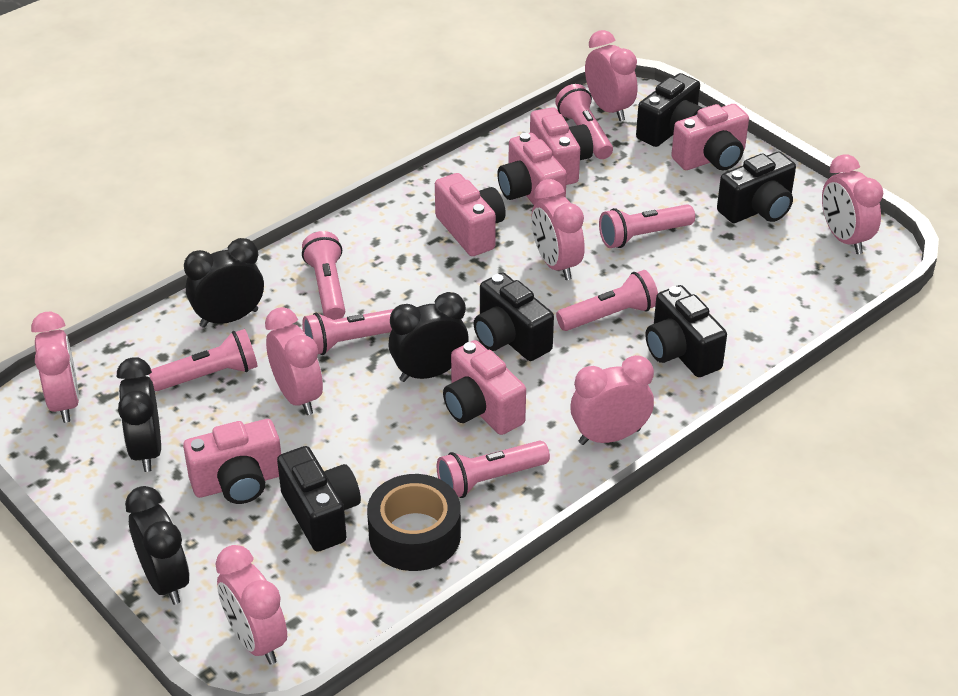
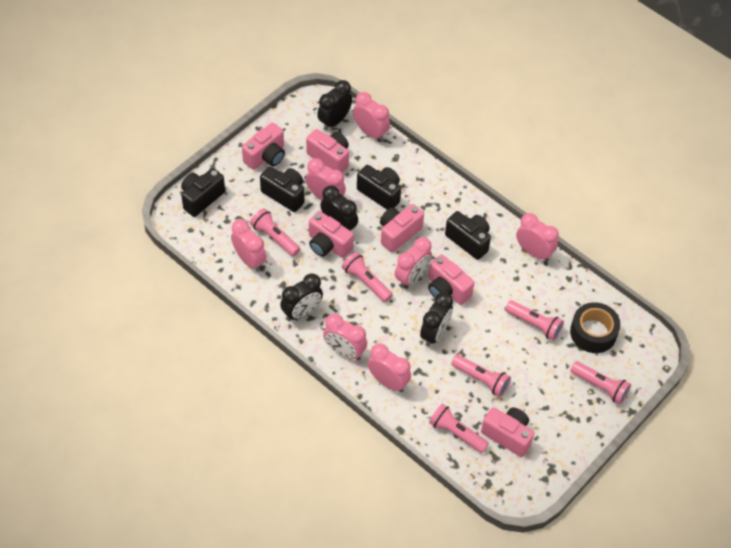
black camera: [277,446,361,552] [473,272,554,361] [636,73,703,147] [645,285,727,377] [717,152,796,223] = 5 -> [181,168,225,217] [260,167,305,212] [357,165,401,210] [445,211,491,260] = 4
pink flashlight: [149,329,258,391] [302,231,345,320] [302,309,394,355] [437,441,550,498] [555,84,613,159] [556,270,658,331] [599,205,695,248] = 7 -> [250,208,300,256] [342,252,393,302] [429,404,489,453] [451,355,511,397] [505,300,564,341] [570,361,631,404] = 6

